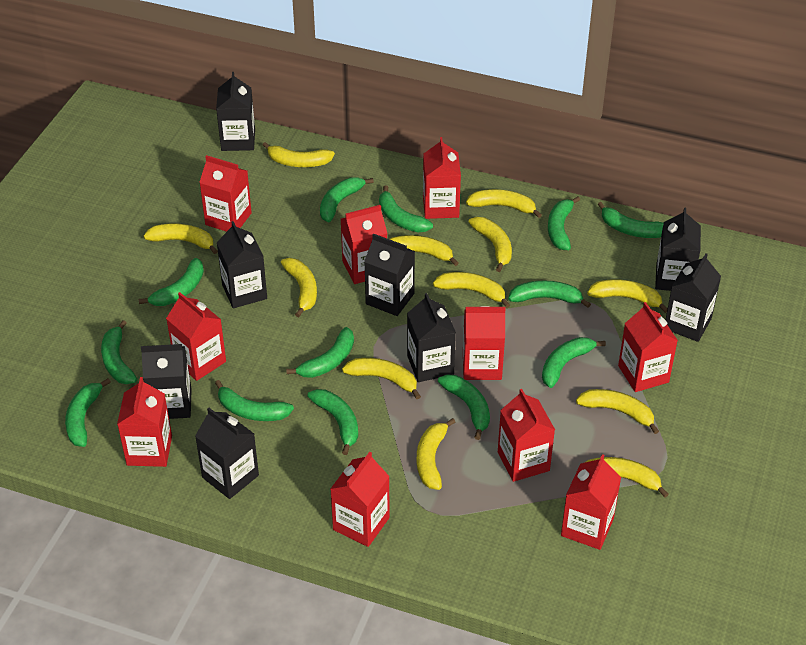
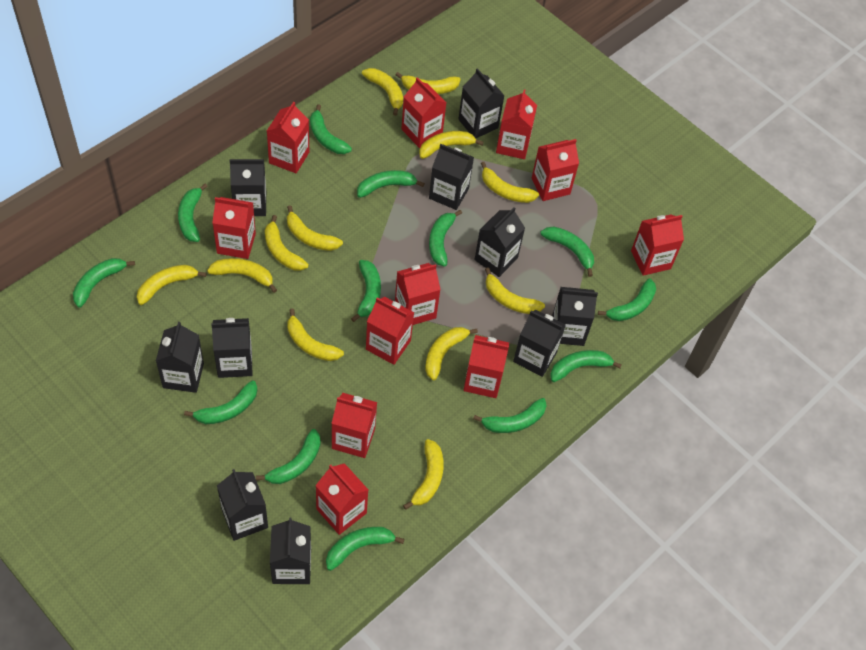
black carton: [141,344,192,419] [195,408,259,499] [216,72,255,151] [216,221,267,308] [364,233,415,316] [407,293,456,382] [655,208,701,291] [666,253,721,342] = 8 -> [156,322,204,393] [211,318,253,378] [217,469,268,541] [230,159,266,216] [270,517,311,584] [429,144,474,210] [458,68,504,138] [474,207,525,277] [513,309,566,377] [552,287,598,346] = 10
red carton: [117,377,172,467] [166,292,226,381] [199,155,252,232] [331,452,390,547] [341,205,387,284] [423,137,461,219] [463,306,506,380] [498,389,555,482] [561,454,621,550] [618,302,678,392] = 10 -> [212,197,256,259] [267,102,309,173] [315,463,368,535] [331,393,377,458] [366,297,414,365] [395,263,441,325] [401,77,446,148] [464,335,509,398] [496,89,537,159] [532,139,579,201] [631,214,684,276] = 11

